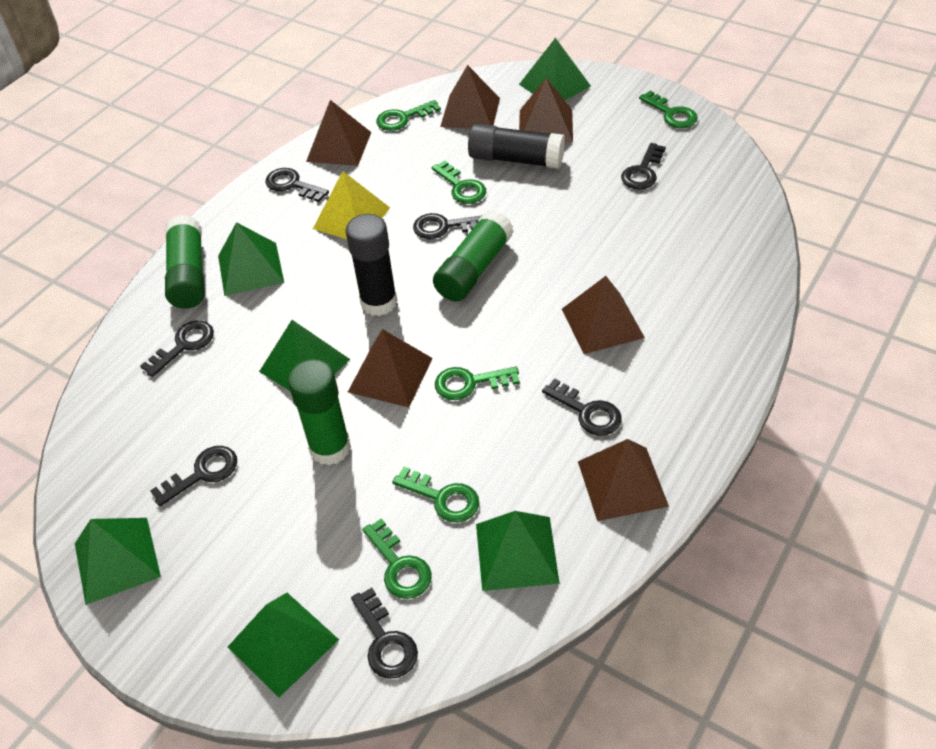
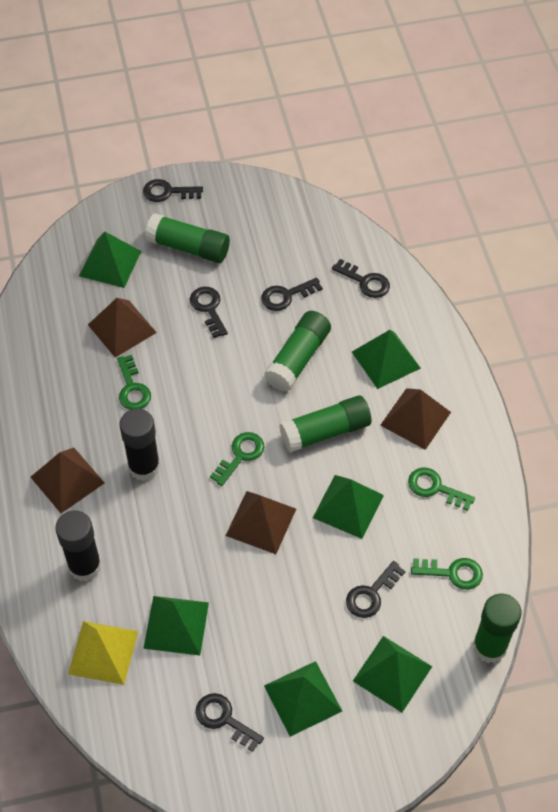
black key: [140,320,214,377] [150,446,237,507] [265,168,329,202] [351,588,418,679] [413,213,482,239] [542,378,622,436] [621,143,666,189] = 7 -> [143,179,203,202] [190,287,228,338] [196,693,264,752] [261,278,322,311] [332,259,390,298] [346,561,406,618] = 6
brown pyramid: [306,100,371,166] [348,329,433,408] [440,65,500,129] [519,78,573,142] [562,276,645,354] [578,439,669,521] = 6 -> [31,448,105,513] [88,298,157,358] [226,491,296,554] [380,388,451,450] = 4
green glue stick: [165,215,205,309] [288,359,351,465] [433,210,514,302] = 3 -> [145,213,230,263] [264,311,331,392] [279,395,371,453] [473,594,522,663] = 4
green key: [362,518,432,599] [376,100,441,131] [392,467,479,522] [432,161,486,204] [435,366,520,400] [639,90,698,128] = 6 -> [117,355,151,410] [210,432,264,486] [408,467,475,511] [411,558,483,590] = 4

